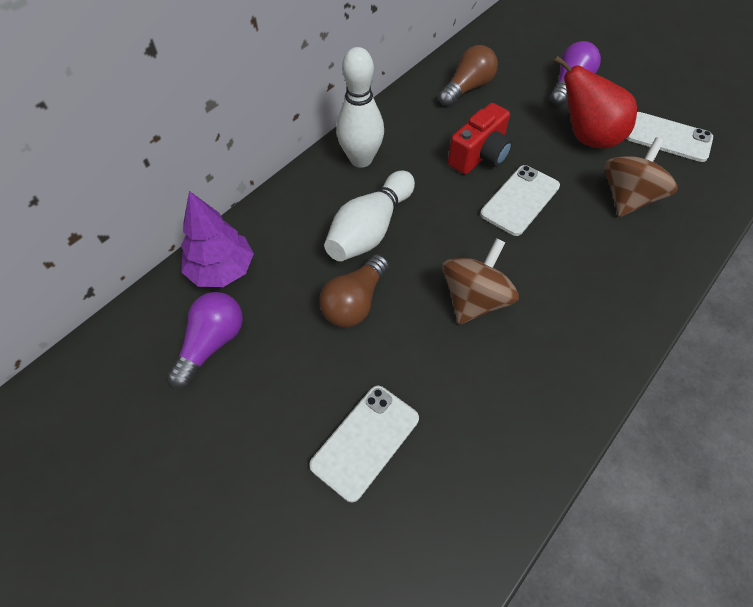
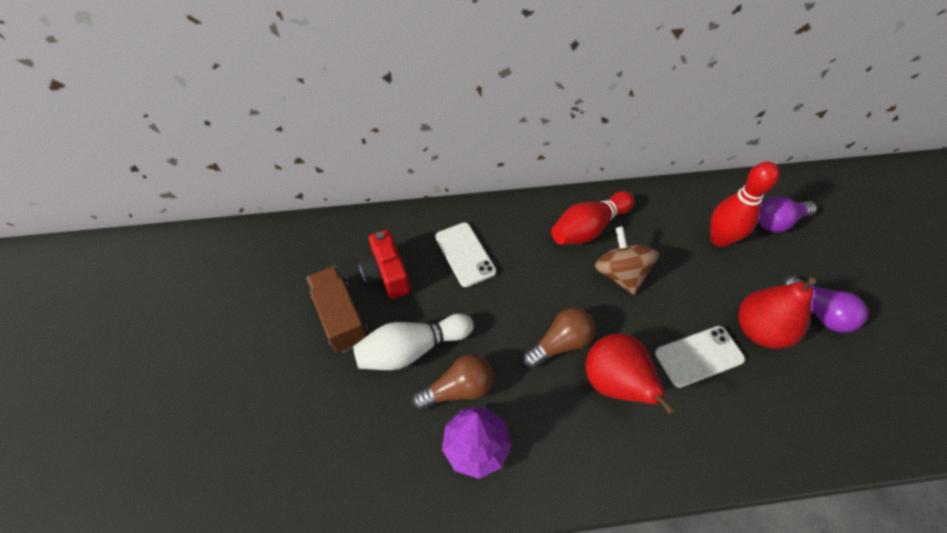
brown spinning top: [442,238,519,324] [604,137,677,217] = 2 -> [595,226,659,295] = 1
brown truck: none = 0 -> [306,266,369,353] = 1
red bowling pin: none = 0 -> [551,191,635,245] [710,162,780,247] = 2
red pear: [554,56,637,148] = 1 -> [586,333,675,415] [738,278,816,349] = 2
white bowling pin: [324,171,415,261] [336,47,384,168] = 2 -> [353,314,473,370] = 1
white phone: [309,386,419,502] [480,165,560,236] [626,112,713,162] = 3 -> [435,223,496,287] [655,326,745,388] = 2

